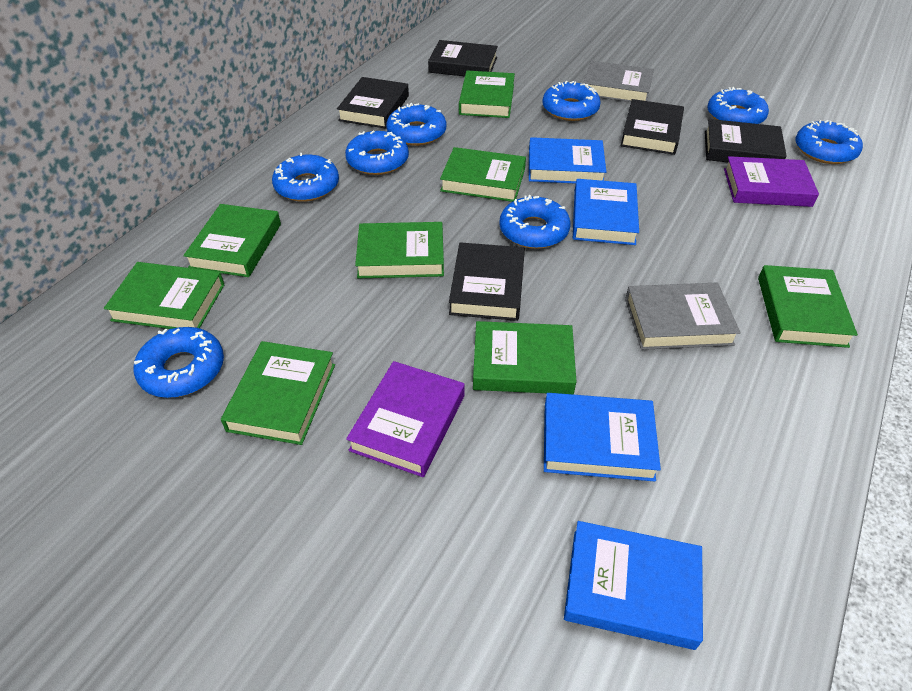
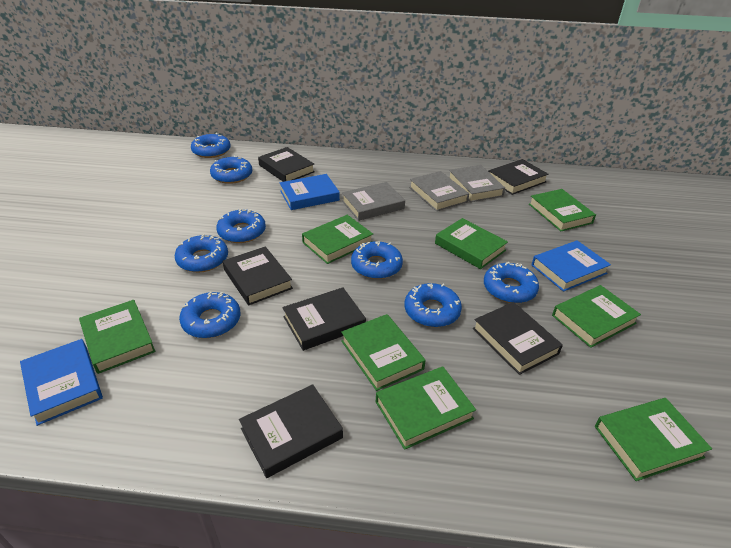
black book: [337,77,409,129] [428,40,498,76] [449,242,525,321] [620,99,684,155] [705,119,787,163] = 5 -> [223,246,293,305] [239,384,343,478] [258,147,315,182] [282,287,366,351] [473,302,563,375] [488,159,549,195] = 6
blue book: [529,137,606,184] [544,393,661,482] [564,521,703,650] [573,179,639,245] = 4 -> [20,339,103,426] [280,174,340,210] [532,240,611,292] = 3
grey book: [583,61,654,102] [625,283,741,350] = 2 -> [342,182,405,221] [409,171,469,211] [449,165,505,202] = 3
purple book: [346,361,465,477] [724,156,819,207] = 2 -> none = 0

